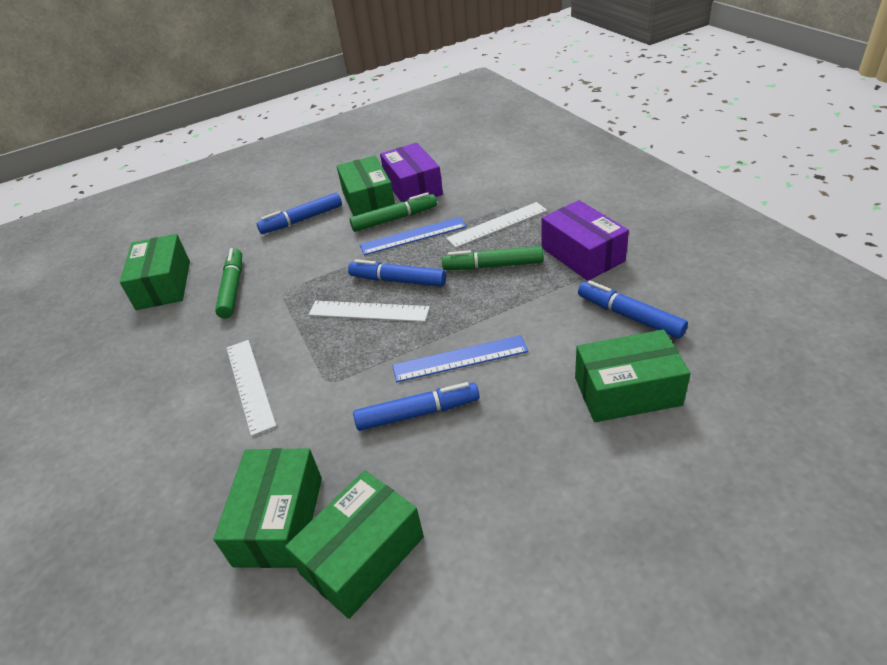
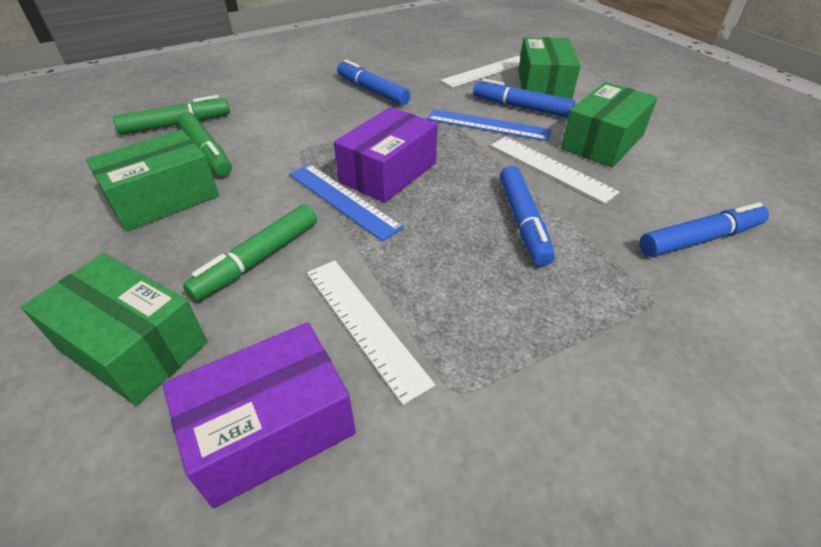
green box: [120,234,190,310] [214,448,322,568] [285,470,424,619] [337,156,395,216] [575,330,691,422] = 5 -> [21,253,208,406] [86,129,219,232] [518,37,581,99] [561,82,658,168] = 4

